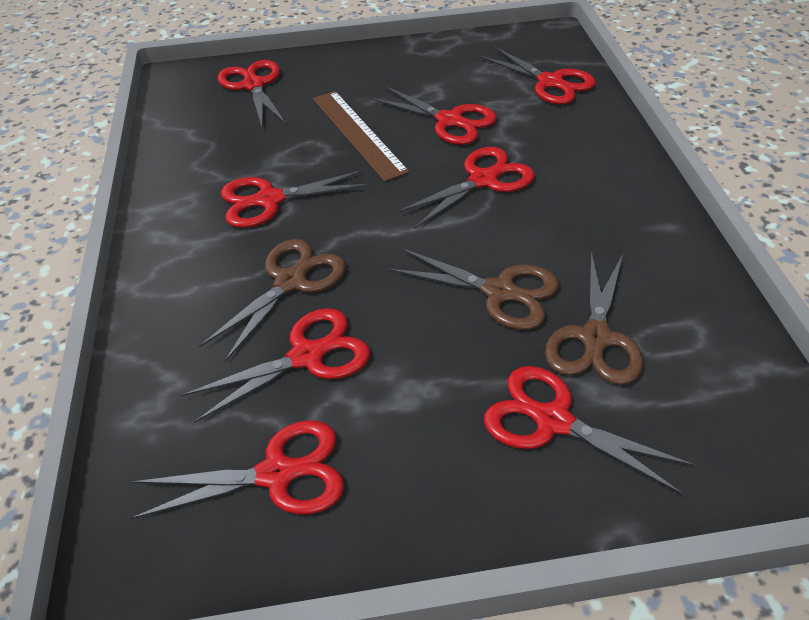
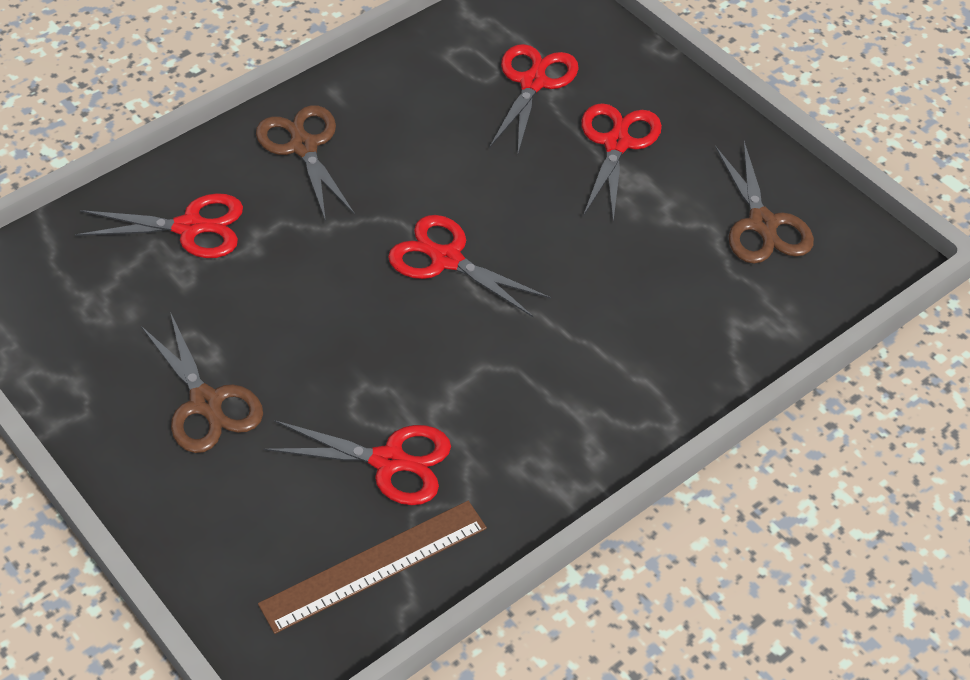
red scissors: [131,420,344,519] [181,308,370,423] [218,60,287,127] [221,170,371,228] [370,86,497,145] [396,147,535,229] [478,46,596,104] [484,366,695,495] = 8 -> [75,193,243,258] [264,420,451,505] [388,215,551,318] [489,44,579,153] [581,103,662,222] = 5

